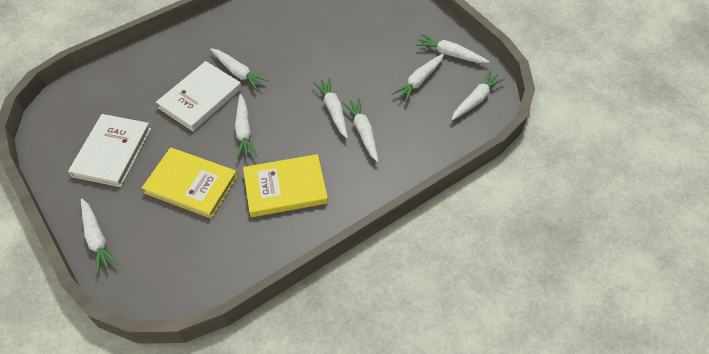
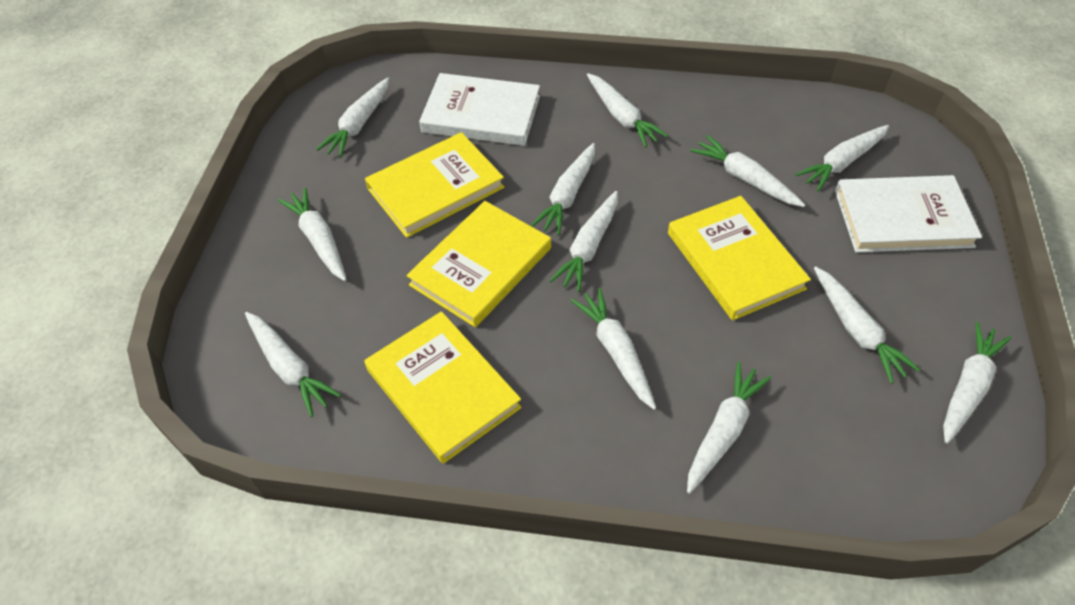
white carrot: [81,199,119,274] [210,48,269,91] [235,94,257,159] [313,78,348,138] [342,98,379,162] [392,53,444,103] [416,34,489,63] [451,70,505,120] = 8 -> [245,312,341,417] [278,187,346,281] [316,78,389,158] [531,143,595,235] [549,191,618,292] [571,288,656,410] [587,73,668,147] [687,361,771,494] [690,135,805,207] [795,125,889,192] [814,266,920,384] [943,322,1011,444] = 12
yellow book: [142,147,238,219] [243,154,328,217] = 2 -> [364,311,522,464] [365,132,504,238] [406,201,551,327] [668,196,811,320] = 4

